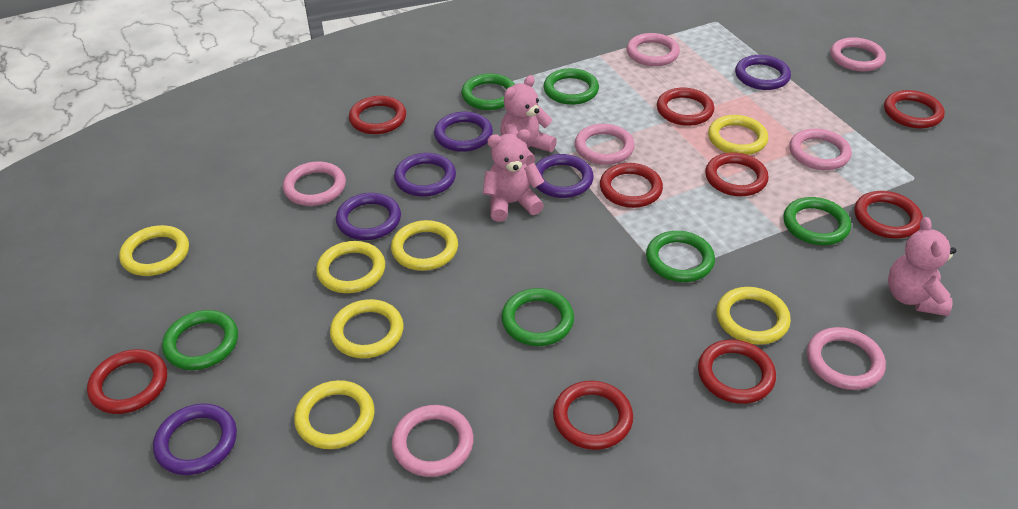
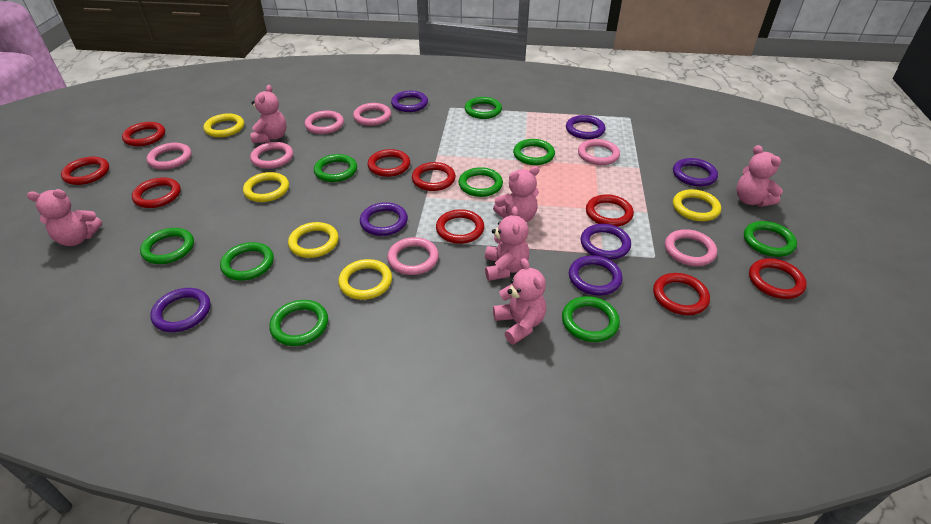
green ring: [162,310,238,370] [461,73,515,110] [501,288,574,346] [543,68,599,105] [646,231,715,282] [783,197,851,245] = 6 -> [140,228,194,264] [220,242,274,280] [269,300,328,346] [314,154,357,182] [459,167,503,197] [465,97,502,119] [513,139,555,165] [562,296,620,342] [744,221,797,257] = 9
pink teddy bear: [483,129,545,222] [500,75,557,166] [888,217,956,316] = 3 -> [27,189,102,246] [251,85,286,143] [485,206,529,281] [493,166,539,223] [493,258,546,345] [736,145,783,207] = 6
purple ring: [153,403,237,475] [336,193,401,240] [394,153,456,197] [434,112,493,152] [535,154,594,198] [735,55,791,90] = 6 -> [150,288,211,332] [360,202,408,236] [391,91,428,112] [566,115,605,139] [569,255,622,295] [581,224,631,260] [673,158,718,187] = 7
yellow ring: [119,225,189,276] [294,380,375,449] [316,241,385,293] [330,299,404,358] [391,220,458,271] [708,115,768,155] [716,287,791,345] = 7 -> [203,113,244,137] [243,172,289,202] [288,222,339,258] [338,259,392,300] [673,189,721,221] = 5

